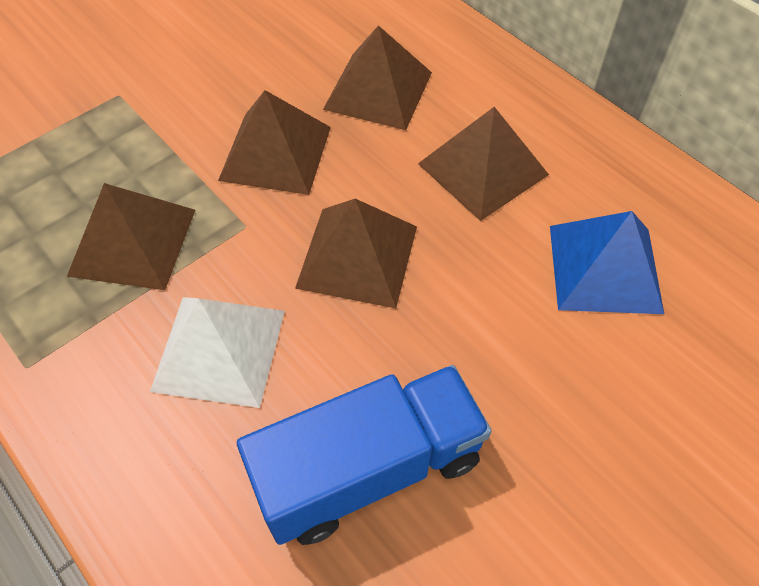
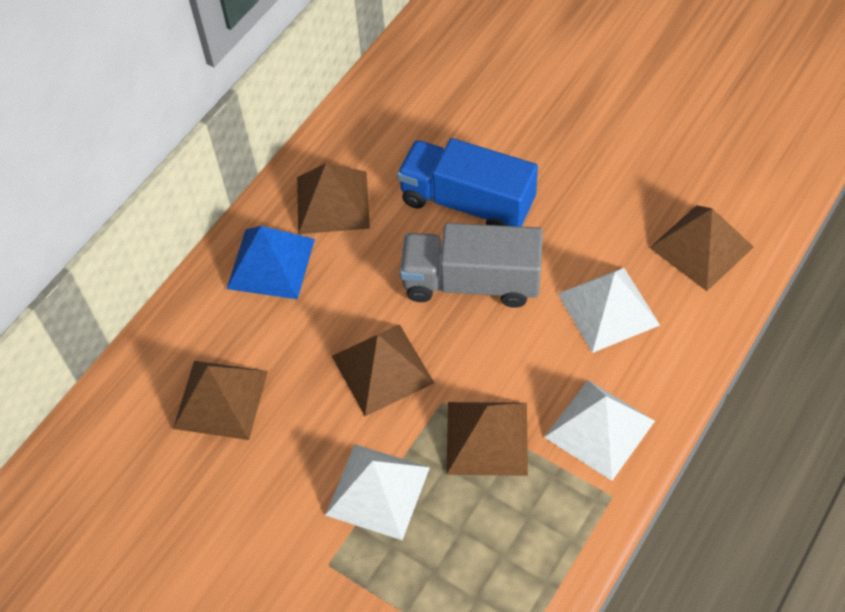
grey truck: none = 0 -> [400,223,543,308] = 1
white pyramid: [150,297,285,408] = 1 -> [325,444,430,540] [544,380,655,481] [558,268,660,353] = 3

